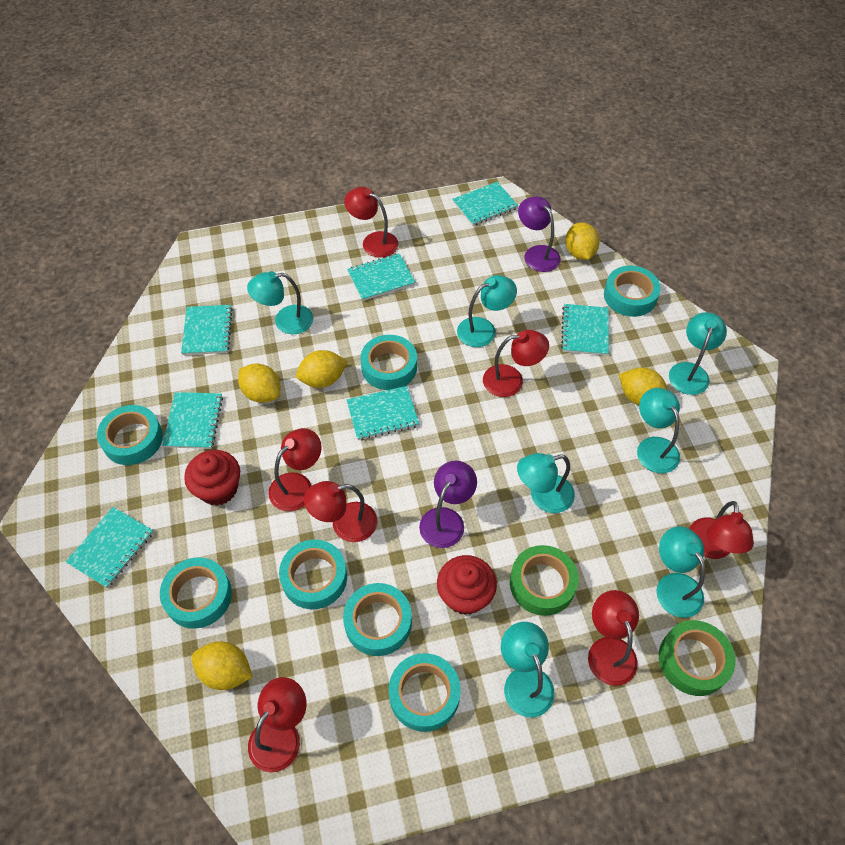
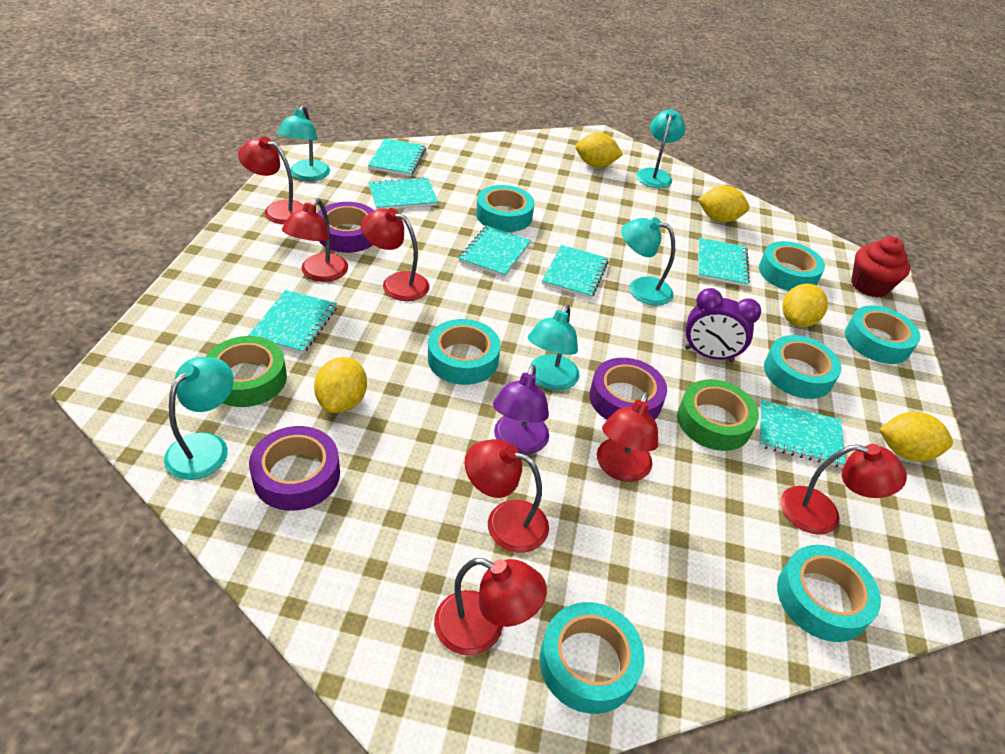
purple clock: none = 0 -> [685,288,761,362] = 1
purple lamp: [419,461,477,548] [518,196,561,272] = 2 -> [493,365,549,455] = 1
purple tape: none = 0 -> [249,426,340,511] [317,202,374,253] [589,358,667,420] = 3
red cupcake: [184,450,240,506] [437,555,497,615] = 2 -> [851,237,911,297] = 1
turquoise lamp: [247,271,313,334] [457,275,517,347] [501,622,554,718] [517,453,575,513] [637,388,680,473] [656,526,705,618] [669,312,727,395] = 7 -> [164,357,234,480] [277,106,330,181] [528,304,579,391] [622,217,675,306] [636,109,685,188] = 5

